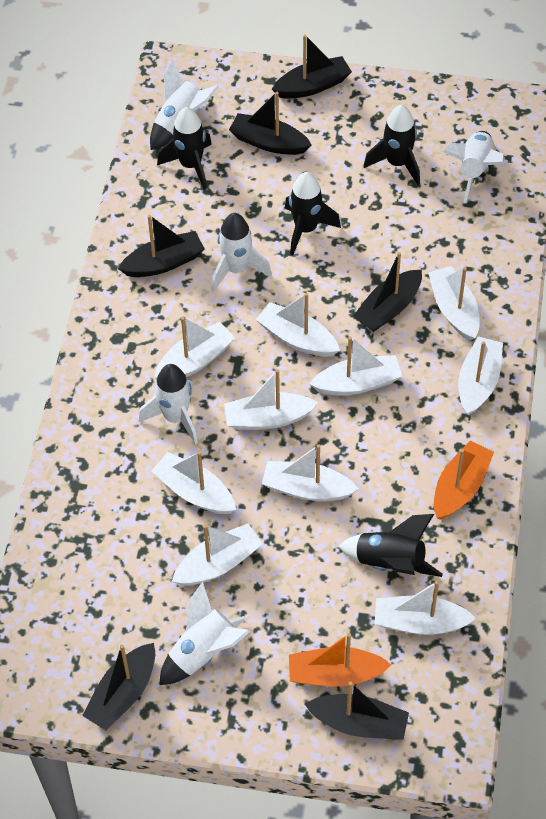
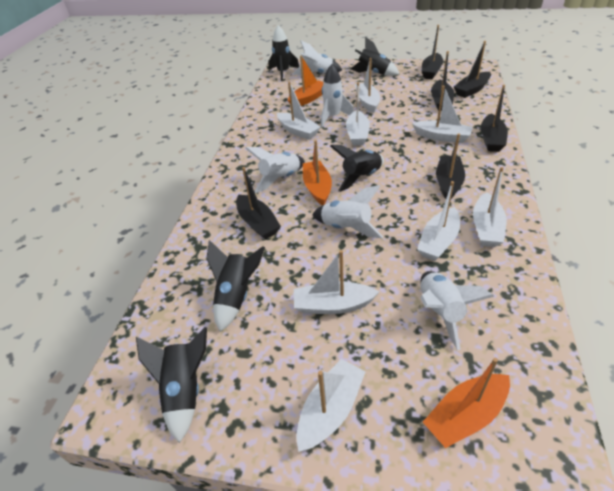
black rocket: [157,107,212,190] [285,172,341,255] [339,514,443,577] [364,105,420,185] = 4 -> [136,327,207,443] [207,240,265,332] [269,25,299,81] [330,145,384,192] [350,37,399,76] = 5
orange boat: [289,633,391,687] [434,440,494,519] = 2 -> [288,56,323,106] [303,140,332,205] [423,358,510,448] = 3
white boat: [151,451,236,514] [154,317,235,379] [172,524,263,585] [224,369,318,430] [256,293,340,357] [262,444,359,501] [310,337,402,395] [375,581,476,635] [428,266,480,341] [459,336,503,415] = 10 -> [277,81,320,140] [294,250,379,314] [296,359,366,452] [346,82,370,146] [355,58,380,113] [412,86,473,143] [417,181,460,261] [473,167,507,247] = 8

